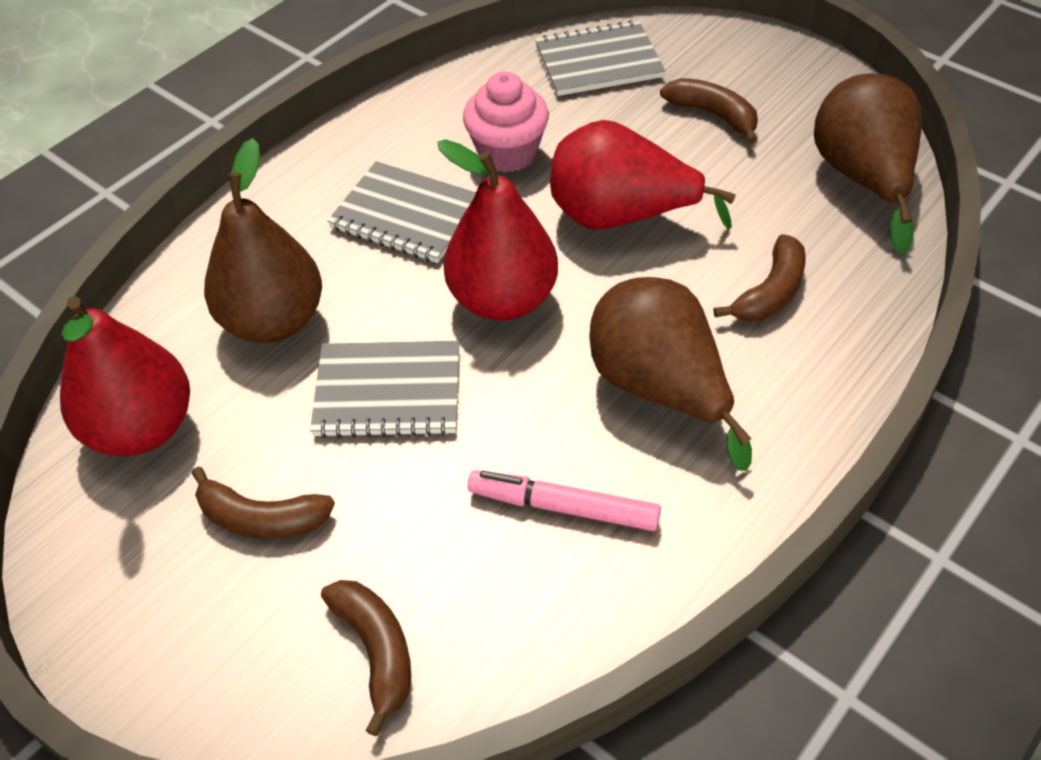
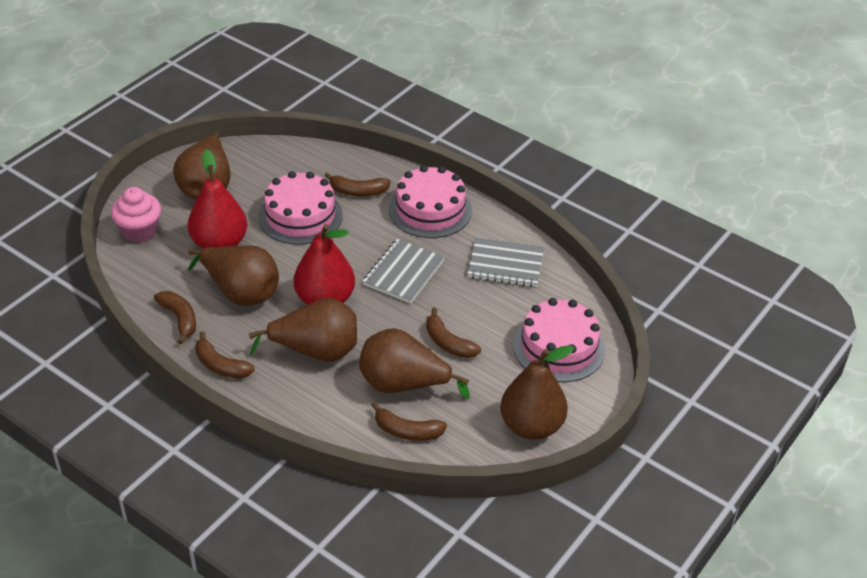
brown banana: [192,466,335,539] [321,580,411,736] [660,78,758,144] [714,234,806,321] = 4 -> [154,291,196,344] [195,331,255,378] [325,172,391,196] [372,402,447,441] [426,308,481,358] = 5
brown pear: [204,138,322,343] [589,277,752,471] [814,73,922,254] = 3 -> [173,132,231,199] [188,246,279,306] [249,298,357,362] [359,328,469,399] [500,345,574,440] = 5
grey notebook: [310,341,459,438] [327,161,476,263] [535,20,665,96] = 3 -> [362,239,445,303] [467,237,544,287] = 2
pink cake: none = 0 -> [258,171,343,245] [389,165,472,238] [513,298,605,382] = 3
pink marker: [467,470,661,531] = 1 -> none = 0
red pear: [60,296,190,456] [437,139,558,321] [550,120,735,230] = 3 -> [188,149,247,249] [294,224,355,305] = 2

